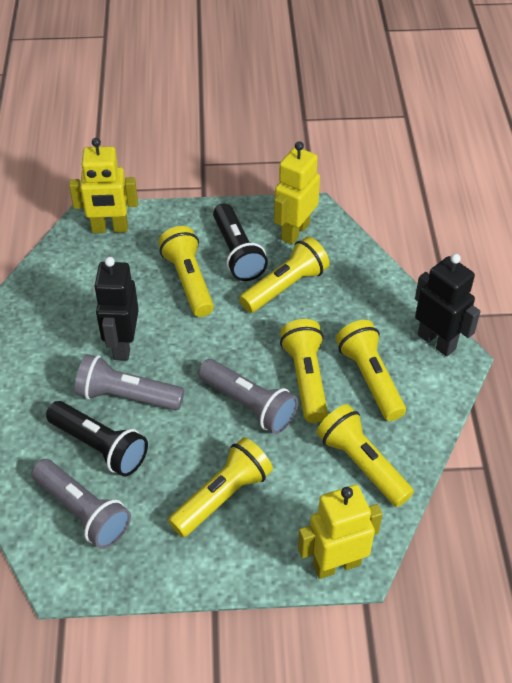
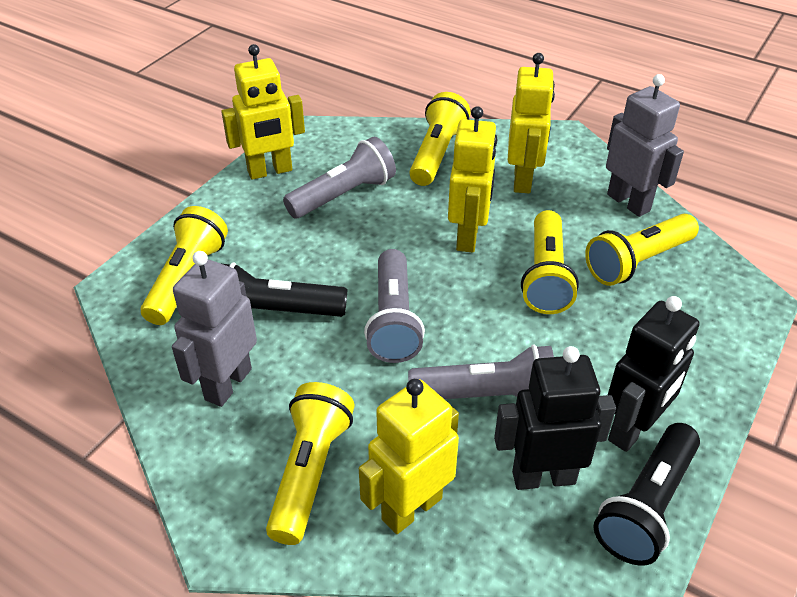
grey robot: none = 0 -> [172,251,257,407] [606,74,684,217] = 2
yellow flashlight: [158,226,214,317] [168,437,273,537] [239,237,330,313] [280,319,328,423] [317,404,414,507] [336,320,406,421] = 6 -> [141,206,228,325] [266,382,355,545] [409,92,471,186] [521,210,579,314] [585,214,699,286] = 5
yellow robot: [69,138,138,233] [274,141,320,245] [298,485,383,579] = 3 -> [221,44,305,180] [359,379,459,534] [448,106,497,253] [508,53,555,193] = 4

